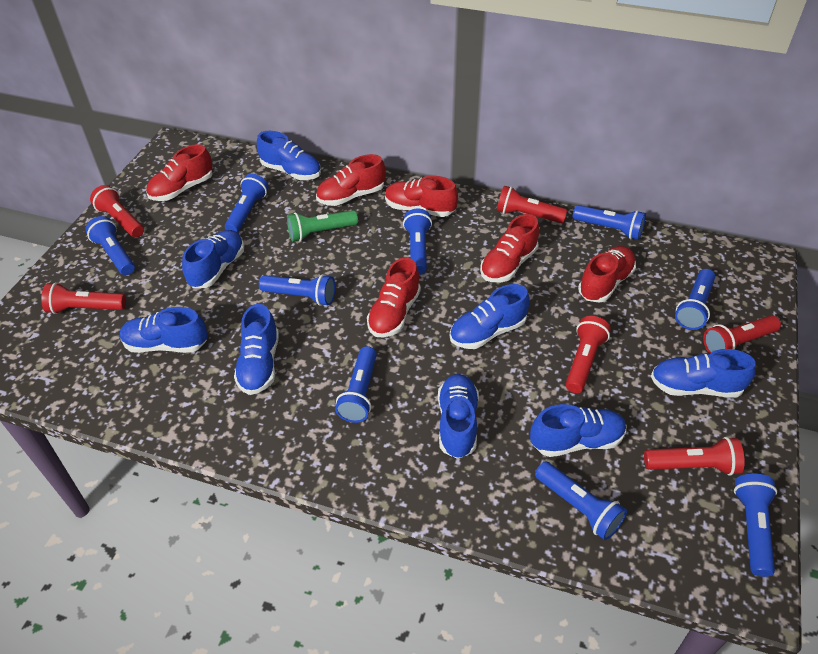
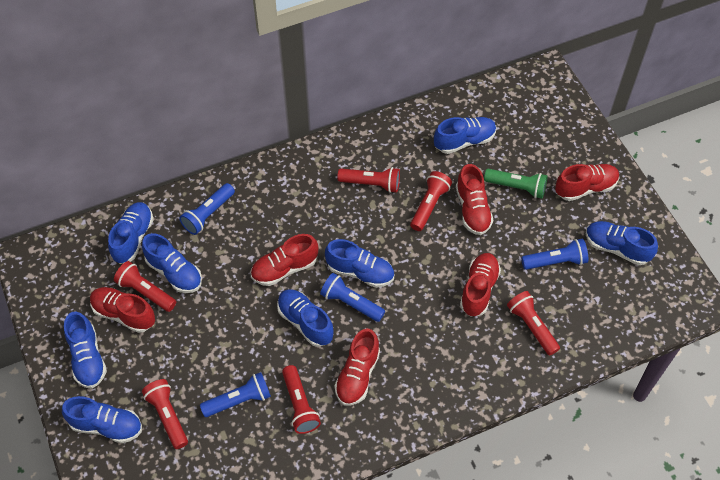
blue flashlight: [85,216,135,275] [225,174,268,233] [259,274,335,306] [335,346,377,423] [403,208,432,275] [535,461,627,540] [573,205,646,240] [675,269,715,330] [734,474,777,577] = 9 -> [179,183,235,235] [200,372,271,417] [320,273,385,322] [521,239,588,270] = 4

